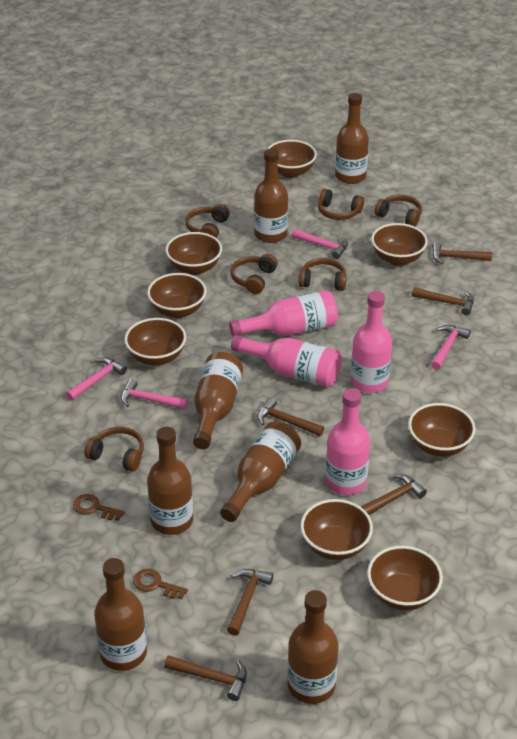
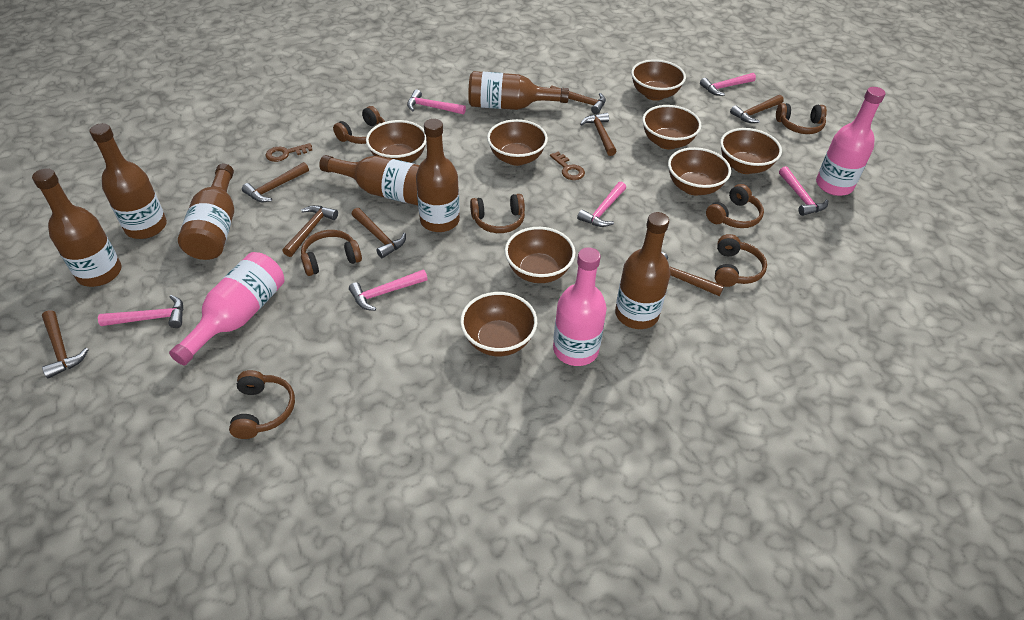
brown hammer: [164,655,247,701] [227,569,273,636] [258,397,324,436] [361,474,427,515] [412,287,474,316] [432,242,492,264] = 6 -> [42,310,89,378] [242,162,309,202] [283,205,338,257] [352,208,406,258] [550,85,606,114] [580,113,617,156] [661,252,724,296] [730,95,784,123] = 8
brown headphones: [84,427,144,472] [185,204,230,238] [231,254,278,294] [299,258,347,291] [318,188,364,220] [374,195,422,226] = 6 -> [229,370,295,439] [301,230,362,276] [333,106,385,144] [470,194,525,233] [706,184,764,228] [715,234,767,287] [776,103,827,134] = 7
pink bottle: [229,290,338,337] [231,335,342,387] [325,388,370,495] [351,291,392,393] = 4 -> [169,252,284,365] [553,247,607,366] [816,87,885,196] = 3
pink hammer: [66,357,127,401] [121,379,188,409] [291,229,348,259] [431,325,471,370] = 4 -> [98,295,183,328] [349,270,428,311] [407,90,466,114] [577,182,626,227] [700,73,756,96] [779,166,828,216] = 6

